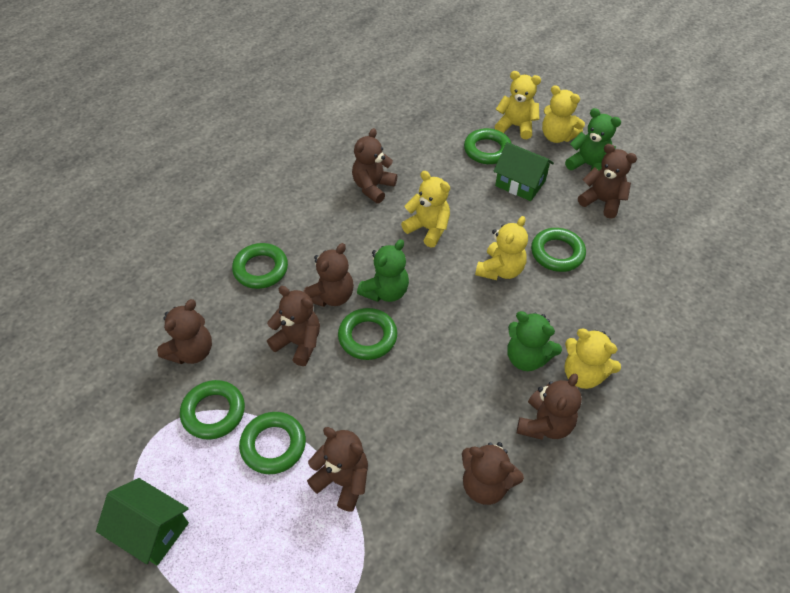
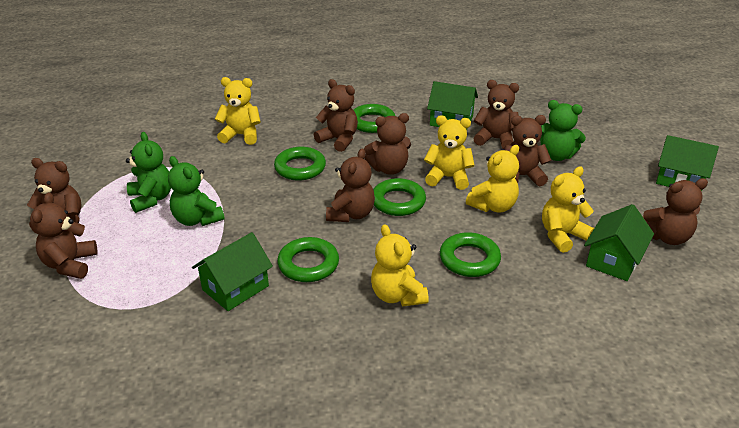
green house: [96,478,189,566] [493,142,554,201] = 2 -> [192,232,273,311] [427,81,478,129] [584,204,654,281] [656,135,719,191] = 4
green ring: [180,380,245,440] [232,243,288,289] [239,412,306,474] [338,308,397,360] [464,128,512,164] [531,228,586,272] = 6 -> [274,147,326,180] [277,237,339,282] [353,104,395,133] [373,178,426,216] [440,232,501,277] = 5

